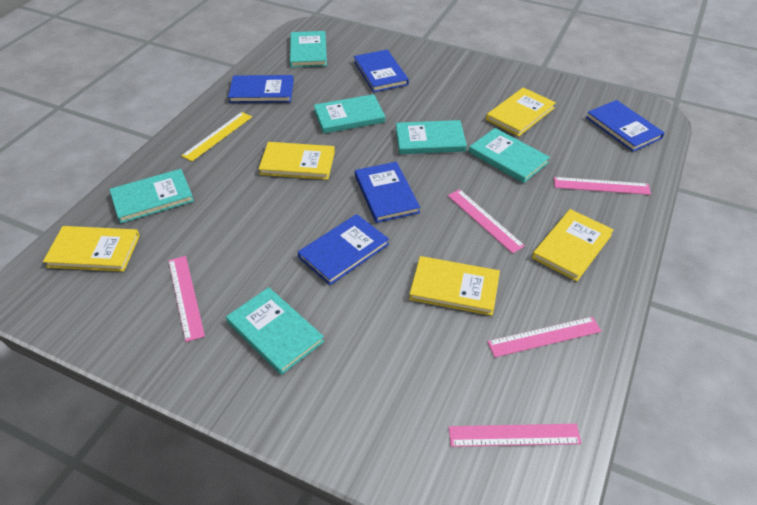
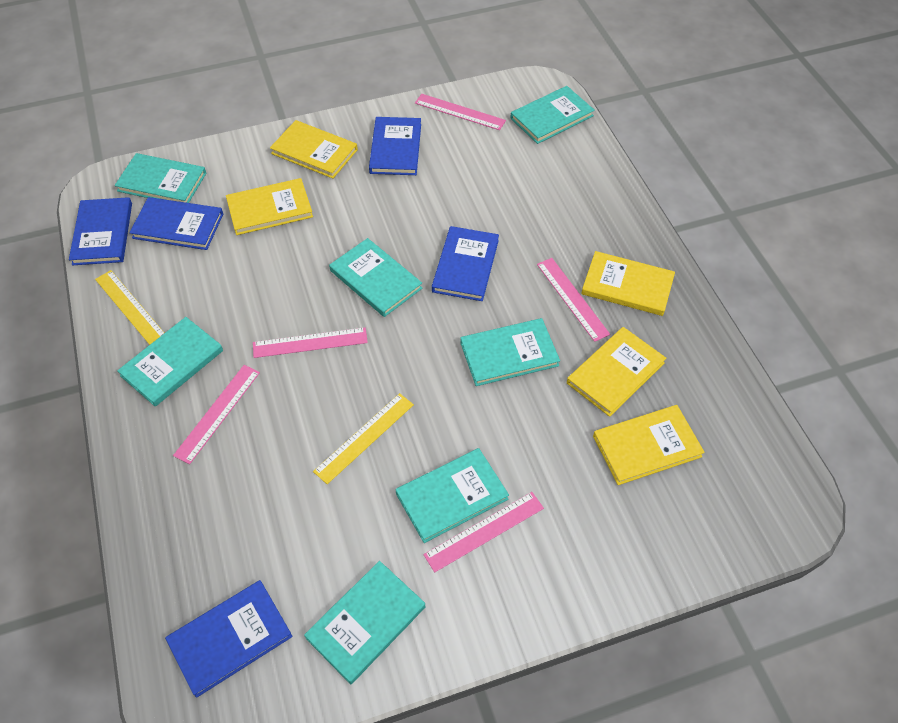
turquoise book: [109,169,194,223] [226,287,324,375] [290,31,327,68] [314,94,385,134] [396,120,467,154] [469,128,550,183] = 6 -> [115,153,206,203] [117,317,223,407] [304,561,425,684] [329,238,422,317] [396,448,509,543] [460,318,560,386] [510,86,595,144] = 7
yellow ruler: [181,112,252,161] = 1 -> [95,270,164,345] [313,393,414,484] = 2

